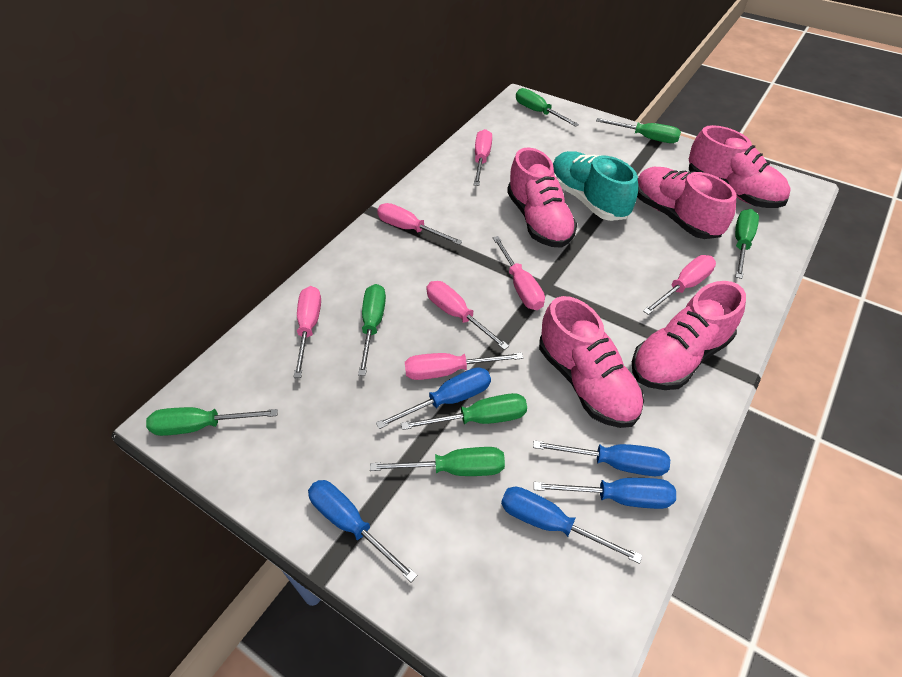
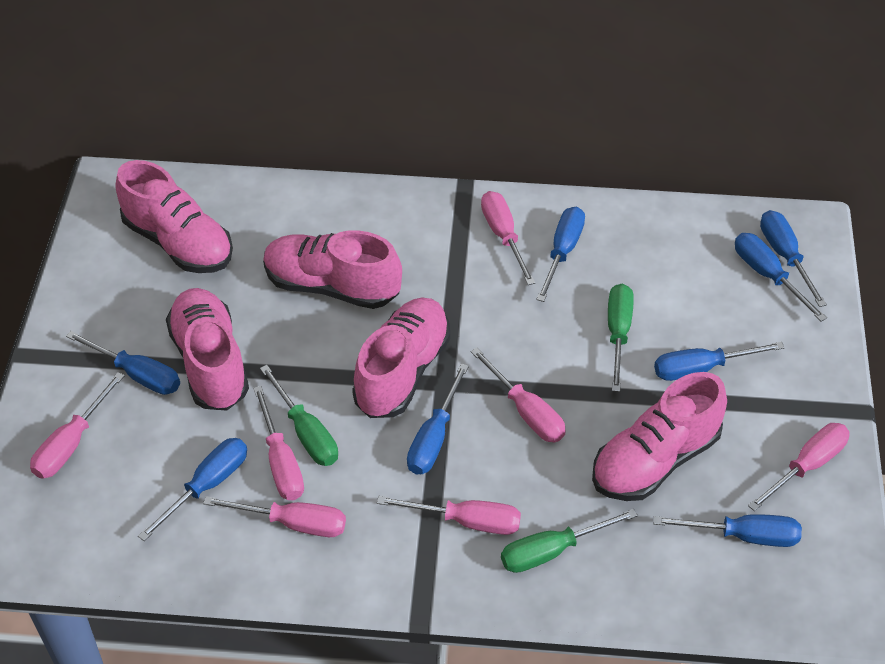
blue screwdriver: [308,480,417,582] [376,367,491,429] [501,487,642,564] [533,440,670,476] [534,478,676,509] = 5 -> [66,331,180,395] [138,438,247,541] [407,363,469,474] [536,207,585,302] [654,342,785,381] [654,514,802,547] [735,233,827,322] [760,210,827,307] = 8
green screwdriver: [146,407,278,436] [358,284,386,376] [370,447,505,476] [401,393,527,430] [516,88,579,127] [596,118,681,143] [735,209,759,279] = 7 -> [260,365,338,466] [501,509,638,573] [608,284,634,392] = 3
turquoise shoe: [553,151,638,221] = 1 -> none = 0

